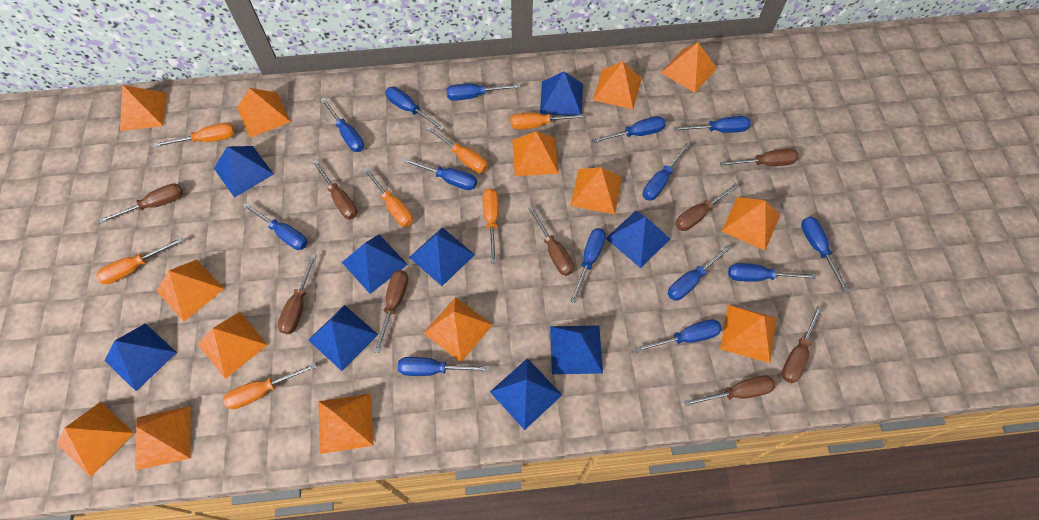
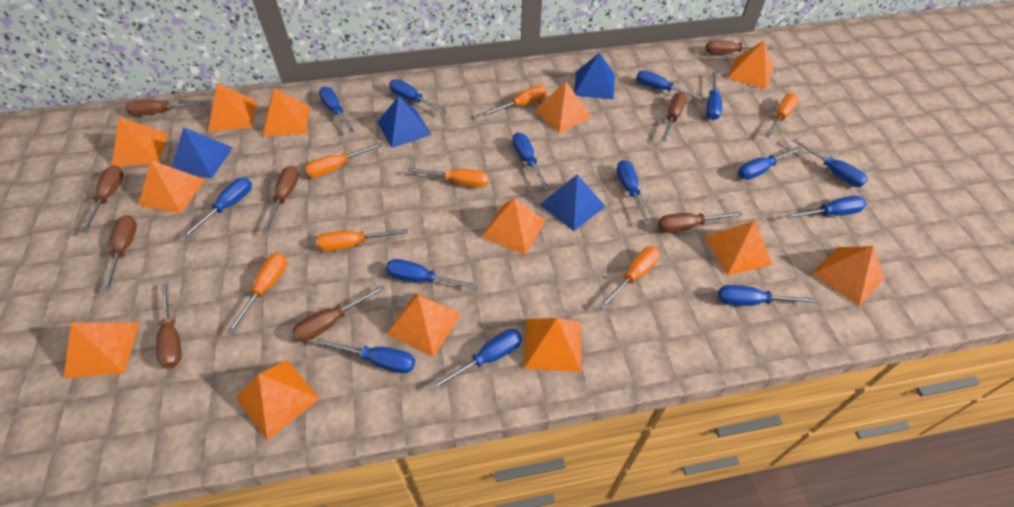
blue pyramid: [104,323,177,391] [214,146,274,198] [308,305,378,371] [342,234,408,294] [409,227,475,286] [490,358,562,430] [540,71,583,116] [550,325,603,374] [606,211,670,268] = 9 -> [172,127,233,178] [377,96,432,148] [540,174,606,231] [574,53,615,99] = 4
orange pyramid: [57,402,134,477] [120,85,167,131] [135,406,191,471] [156,260,224,321] [198,312,267,379] [237,88,291,138] [318,394,374,454] [424,297,493,362] [512,131,559,176] [570,167,622,214] [593,62,642,109] [661,43,717,93] [720,305,777,363] [722,197,780,251] = 14 -> [63,323,140,379] [112,117,168,166] [138,160,206,213] [208,83,257,131] [236,360,320,440] [263,88,310,137] [386,293,462,357] [481,198,546,255] [524,318,581,372] [534,82,591,133] [705,220,773,276] [728,41,774,89] [812,246,885,306] = 13

